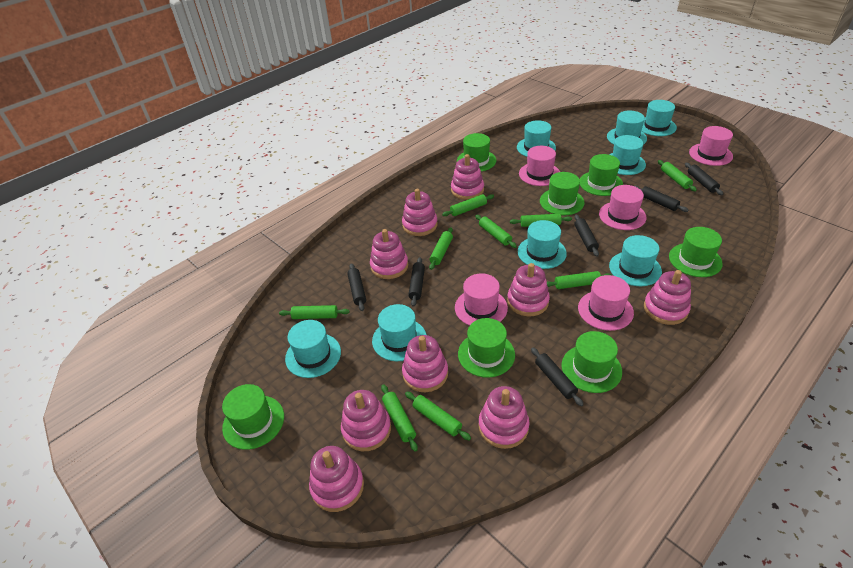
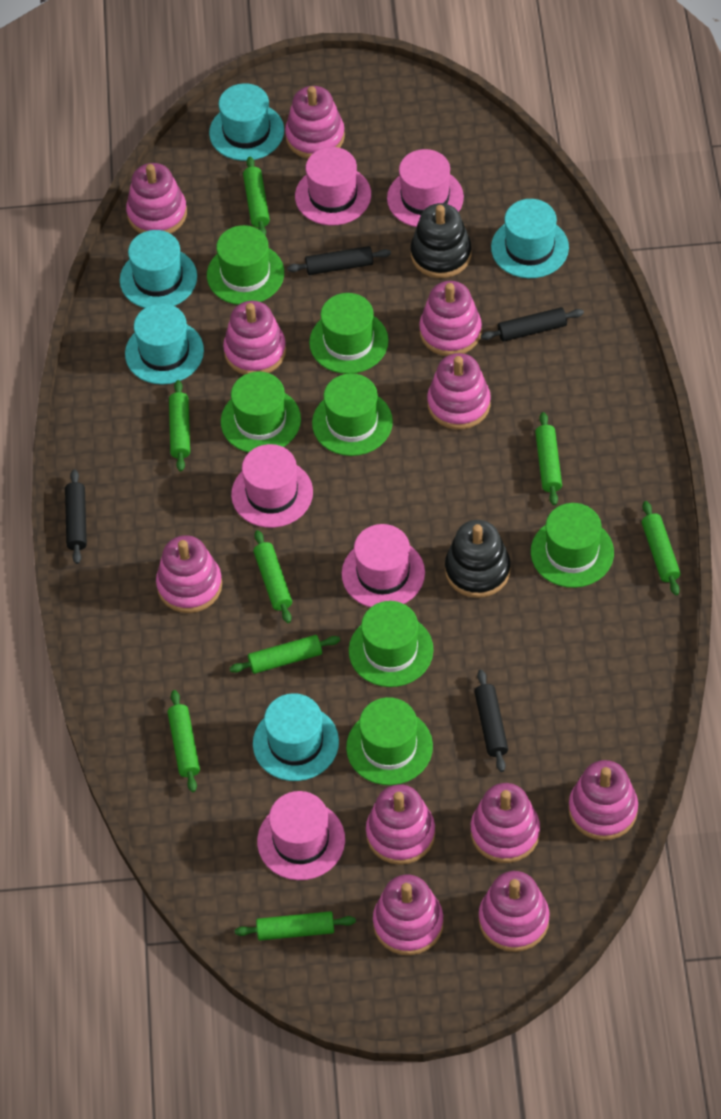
black rolling pin: [347,263,366,311] [408,257,425,307] [531,347,584,407] [574,215,599,257] [635,186,689,212] [685,163,723,195] = 6 -> [65,469,87,564] [287,246,391,275] [474,669,508,772] [481,307,584,342] = 4
black stacking toy: none = 0 -> [411,203,472,278] [445,520,511,598] = 2
green rolling pin: [279,305,350,319] [381,384,418,452] [405,392,471,441] [429,227,453,270] [442,194,494,216] [475,215,517,248] [510,214,572,227] [547,271,612,289] [658,160,697,192] = 9 -> [167,690,200,792] [169,380,190,471] [230,635,340,674] [235,911,356,941] [243,157,270,236] [254,530,292,623] [535,412,562,505] [642,501,680,595] = 8
pink stacking toy: [309,446,364,512] [341,390,391,451] [370,229,408,279] [402,189,438,236] [402,335,448,392] [451,154,484,200] [479,386,530,449] [507,263,550,316] [644,270,691,325] = 9 -> [126,163,187,234] [156,535,222,613] [223,301,286,375] [285,86,345,159] [366,784,435,865] [373,874,444,955] [419,281,482,356] [427,353,491,430] [471,783,540,863] [479,871,549,952] [568,760,638,840] = 11
turquoise hat: [285,320,341,378] [372,304,427,361] [517,120,556,157] [518,220,567,269] [607,111,647,144] [609,135,646,175] [609,235,662,286] [641,100,677,136] = 8 -> [120,230,197,308] [125,303,204,385] [209,83,284,161] [253,693,339,781] [491,199,569,278] = 5

